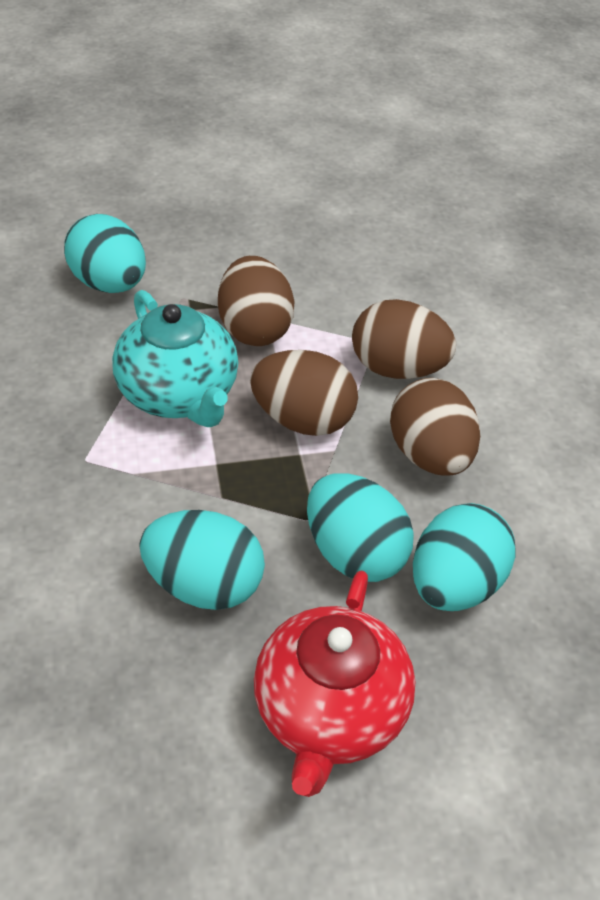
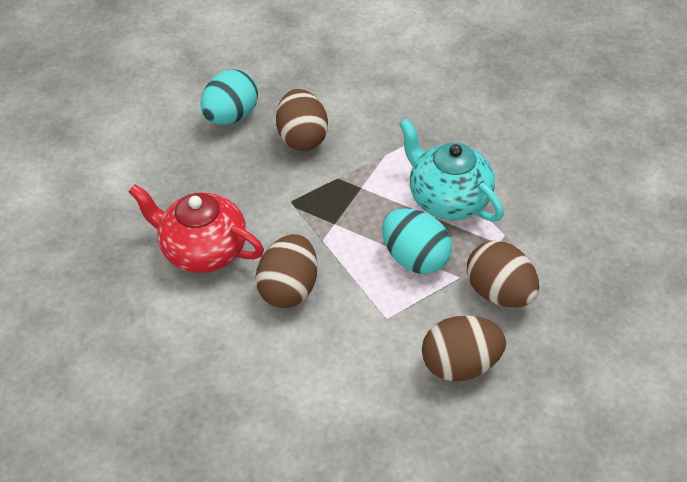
turquoise egg: [64,214,146,293] [139,510,265,610] [307,473,414,582] [413,503,516,611] = 4 -> [201,69,258,125] [382,208,452,274] = 2

